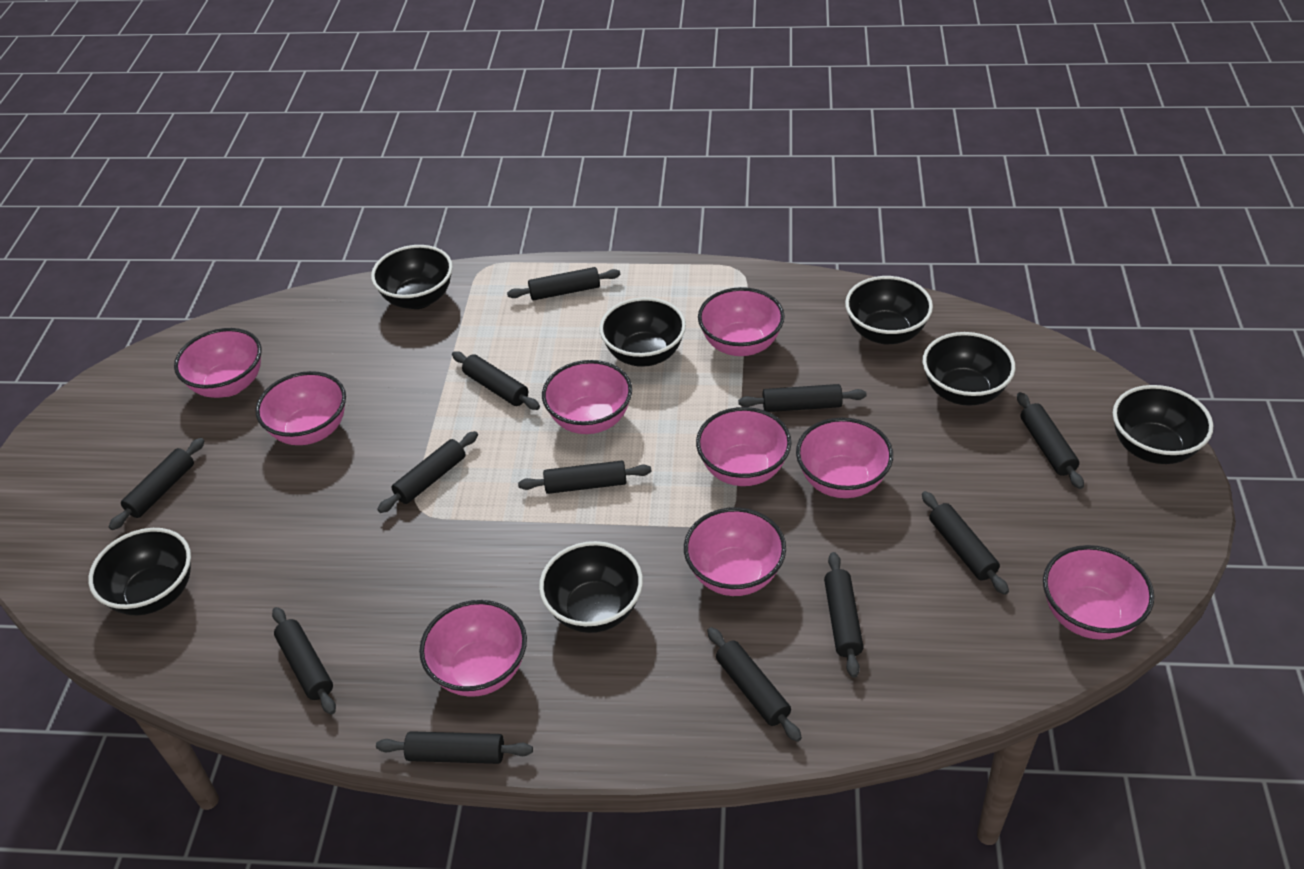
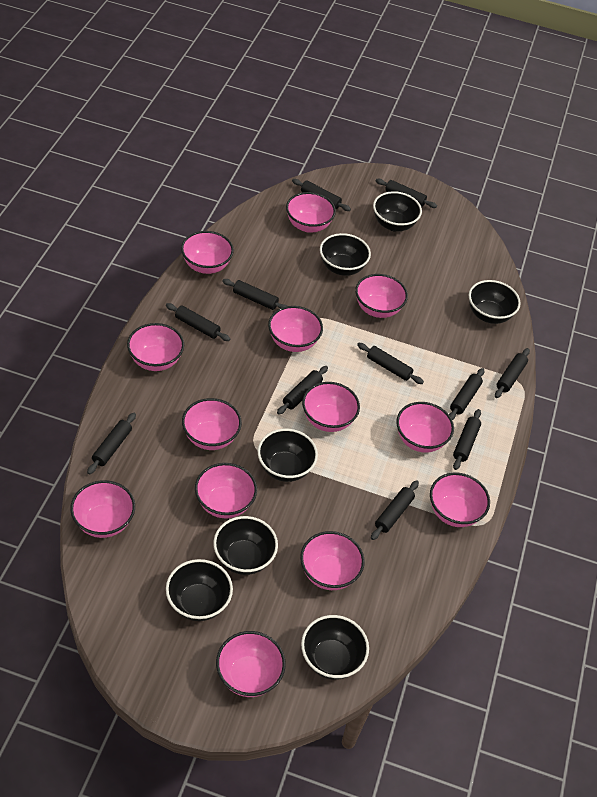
black rolling pin: [109,438,205,530] [272,607,336,715] [376,731,533,764] [377,431,478,513] [452,351,540,410] [507,267,621,300] [518,461,652,494] [707,627,802,742] [738,384,867,412] [824,552,864,678] [922,491,1009,595] [1017,392,1084,489] = 12 -> [87,413,136,475] [166,303,230,341] [222,279,287,310] [277,366,328,415] [292,179,351,211] [357,343,424,384] [371,480,419,540] [376,179,437,208] [449,368,484,420] [453,409,481,470] [495,348,530,398] = 11
pink bowl: [174,328,262,398] [255,371,346,445] [419,600,527,697] [542,360,632,434] [684,507,786,596] [696,407,792,486] [698,287,785,356] [796,418,893,498] [1043,545,1154,640] = 9 -> [70,480,135,538] [127,323,184,371] [181,231,234,274] [182,398,242,450] [195,463,257,518] [216,631,286,697] [268,306,323,352] [286,192,336,233] [300,531,365,590] [302,382,360,432] [355,274,408,318] [396,402,454,453] [430,473,490,527] = 13

